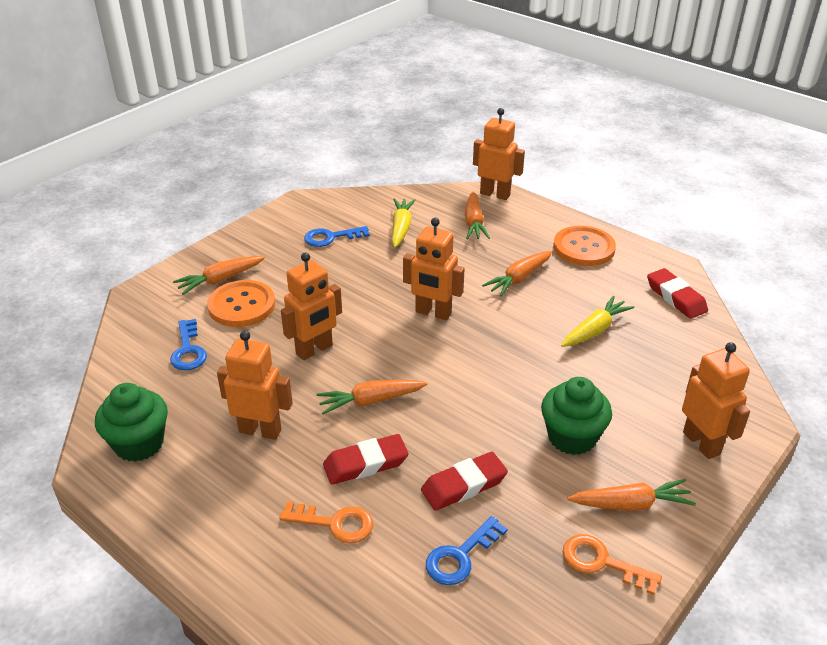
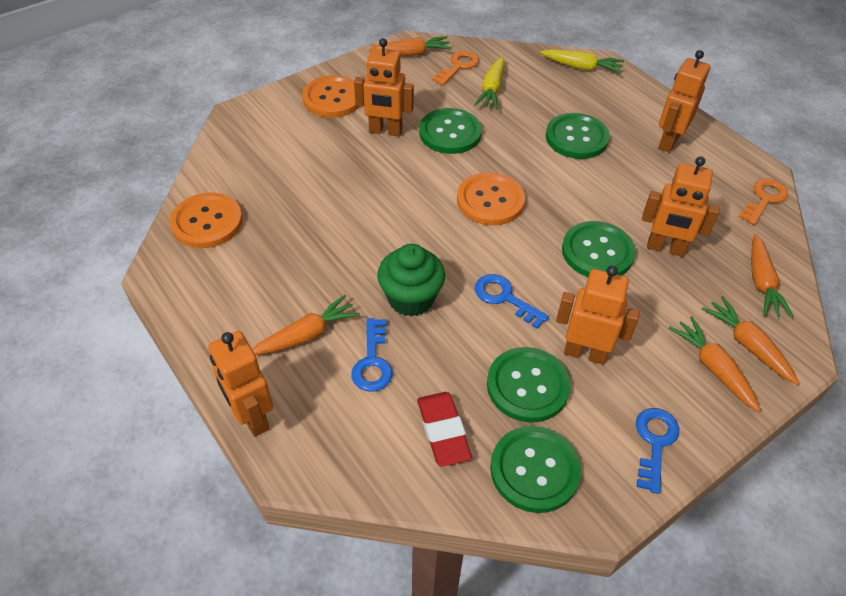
green button: none = 0 -> [419,108,482,154] [487,347,571,422] [490,426,581,513] [546,113,610,159] [562,221,636,277] = 5
green cupcake: [95,383,168,462] [541,377,612,455] = 2 -> [377,244,445,317] = 1
orange button: [207,280,275,327] [553,226,616,266] = 2 -> [170,193,243,248] [302,75,360,118] [457,172,525,225] = 3
red eraser: [323,434,409,485] [421,452,508,511] [647,268,708,319] = 3 -> [417,392,472,466] = 1

